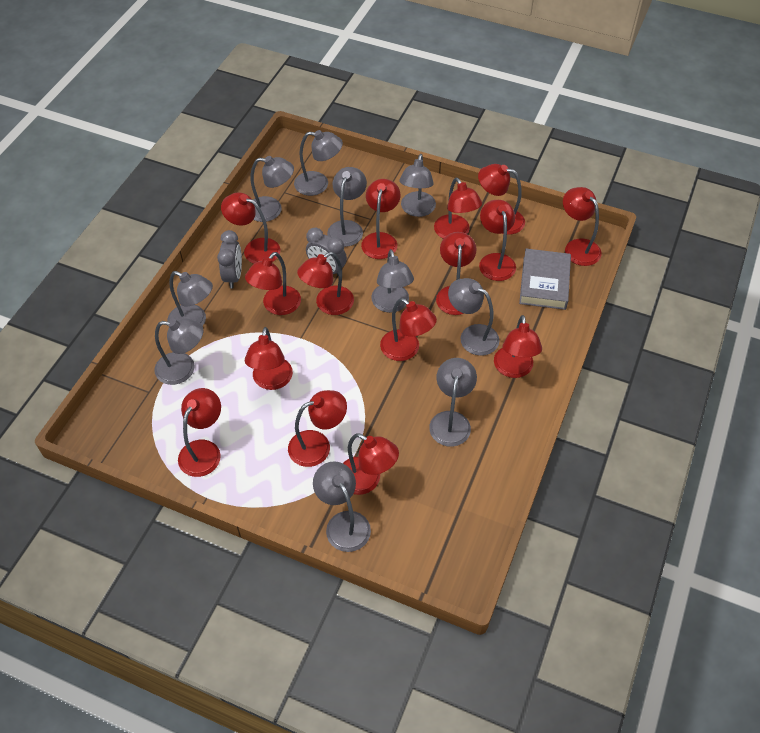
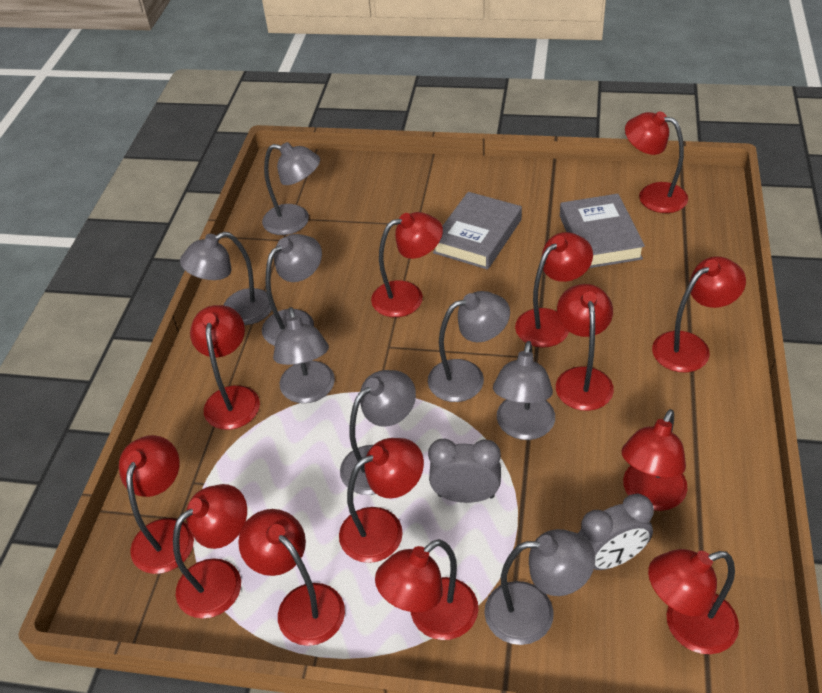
grey book: [519,249,571,310] = 1 -> [433,192,522,270] [560,194,645,268] = 2
grey lamp: [154,318,203,385] [167,271,213,326] [250,156,294,222] [294,130,343,196] [313,462,371,552] [327,167,367,247] [371,249,414,313] [399,154,436,217] [429,358,477,447] [448,278,500,356] = 10 -> [180,232,272,325] [262,142,320,235] [262,234,322,346] [273,307,335,403] [340,370,416,495] [428,291,510,402] [484,529,595,645] [493,341,555,440] = 8
red lamp: [178,388,221,477] [221,192,281,264] [245,252,301,315] [245,327,293,390] [288,390,347,467] [297,252,354,315] [343,433,399,495] [361,179,401,259] [380,298,437,361] [434,178,482,239] [436,232,477,315] [478,164,525,235] [479,200,516,281] [494,315,542,378] [563,187,602,266] = 15 -> [119,435,194,574] [173,484,247,619] [190,305,260,430] [238,509,345,646] [339,438,424,563] [371,212,443,317] [375,539,479,640] [515,232,593,348] [556,284,614,411] [621,409,688,511] [625,111,688,213] [648,549,739,654] [652,256,746,373] = 13

